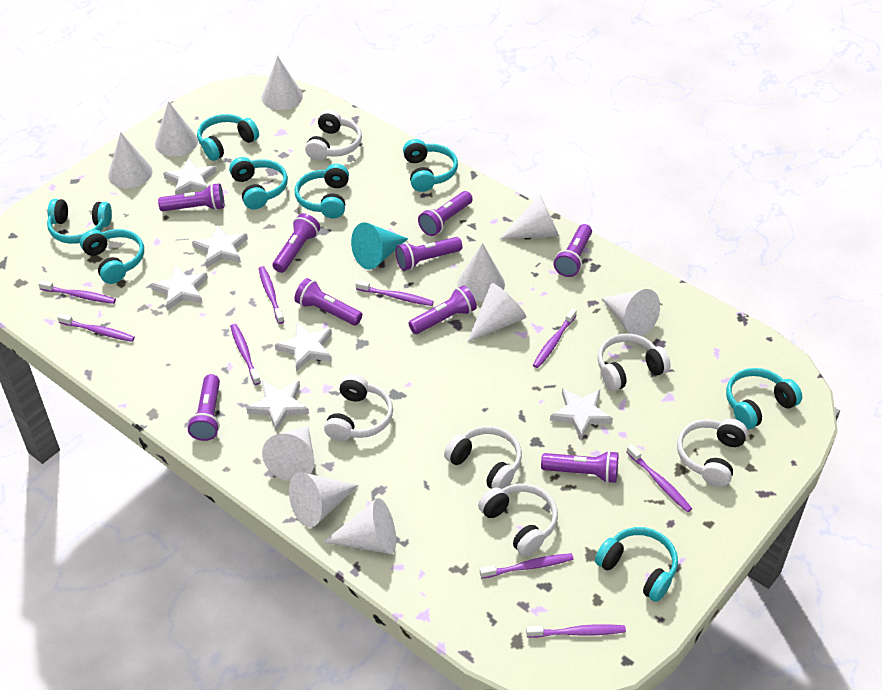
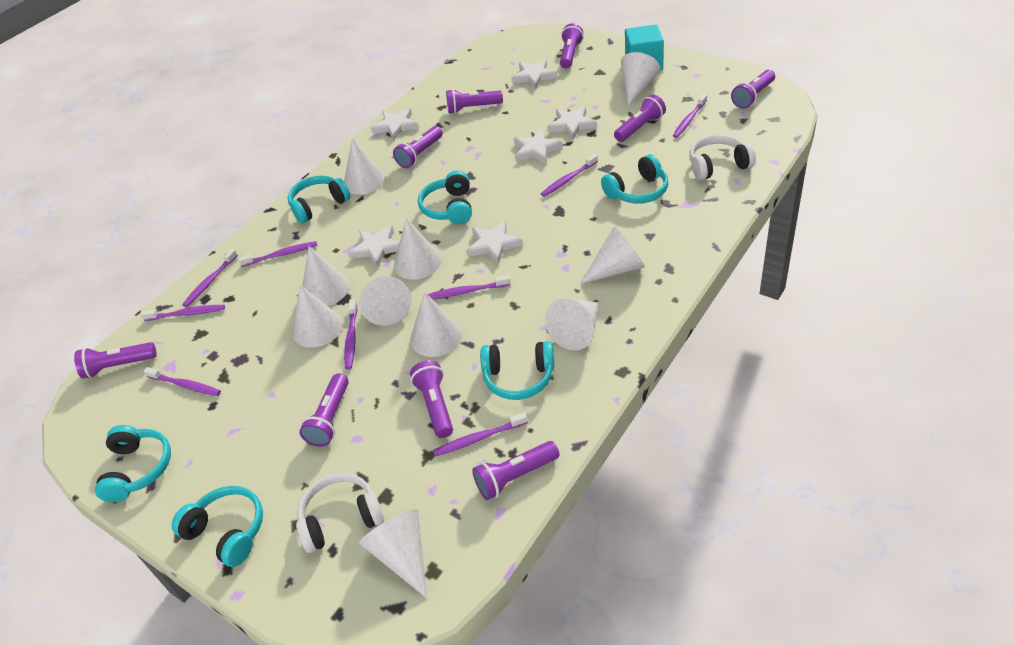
turquoise cone: [351,222,408,270] = 1 -> none = 0
turquoise cube: none = 0 -> [625,24,664,70] = 1
turquoise headphones: [47,199,112,244] [80,229,144,284] [197,114,259,161] [229,157,288,210] [295,164,349,218] [403,139,458,192] [595,527,678,602] [726,368,802,429] = 8 -> [95,425,171,502] [172,486,263,567] [288,175,351,223] [418,171,472,224] [480,341,554,400] [601,154,668,204] = 6
white headphones: [305,110,362,161] [324,374,393,441] [444,426,522,489] [478,484,558,556] [597,334,671,391] [677,419,748,487] = 6 -> [296,473,384,553] [690,135,756,180] = 2

